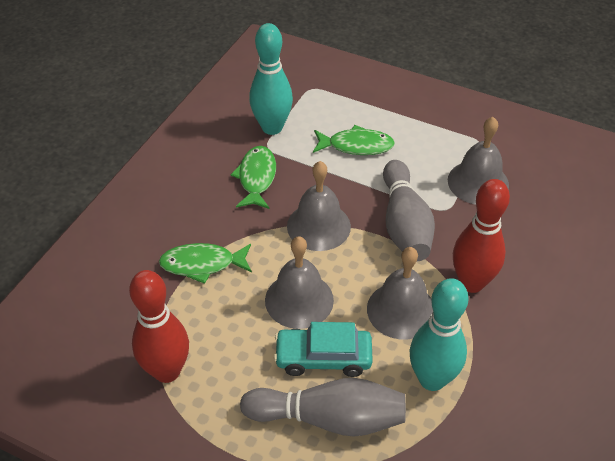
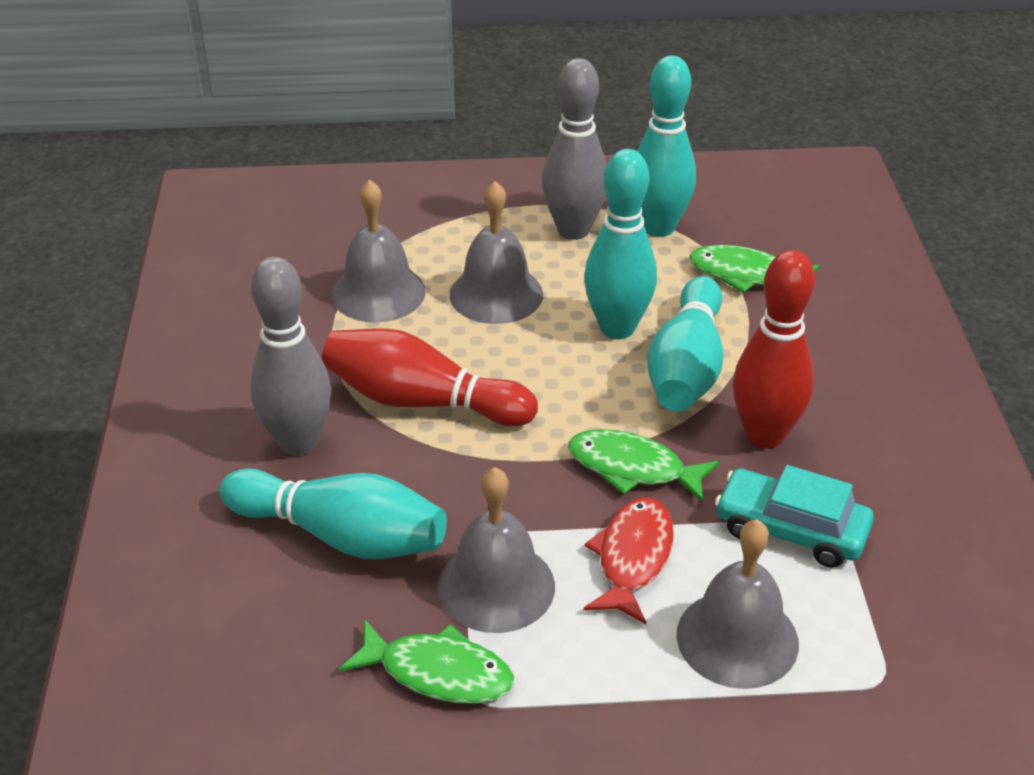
red fish: none = 0 -> [584,498,674,624] = 1
turquoise bowling pin: [249,23,293,135] [410,278,468,391] = 2 -> [220,468,447,559] [584,149,657,339] [637,56,696,237] [647,276,724,411] = 4

